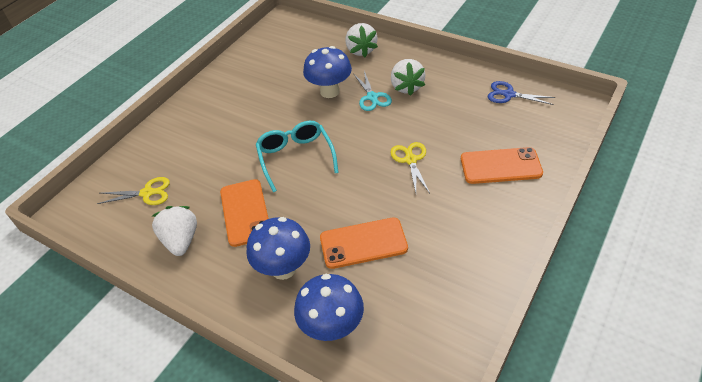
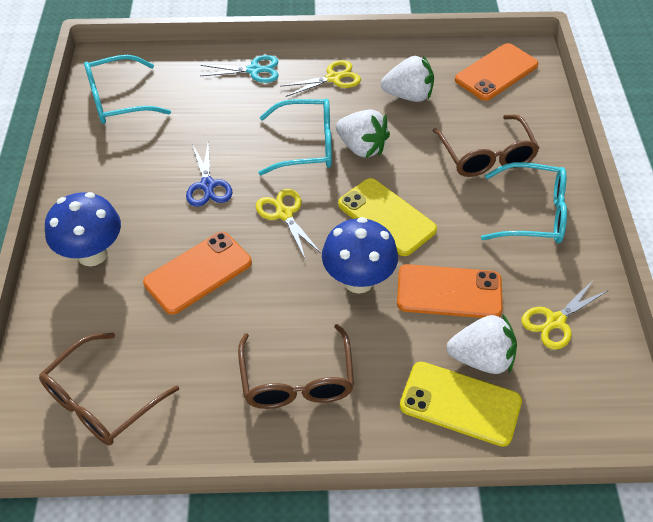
blue mushroom: [246,217,310,280] [294,274,364,341] [303,46,352,98] = 3 -> [45,192,121,266] [322,217,398,294] = 2
brown glasses: none = 0 -> [39,333,179,445] [238,324,354,409] [433,115,540,177] = 3
turquoise glasses: [256,121,339,192] = 1 -> [84,55,171,124] [258,99,332,175] [481,162,567,244] = 3
yellow phone: none = 0 -> [338,178,437,256] [400,362,522,447] = 2
yellow scissors: [97,177,170,205] [390,142,430,193] = 2 -> [256,189,321,258] [280,60,361,97] [521,279,609,350] = 3

